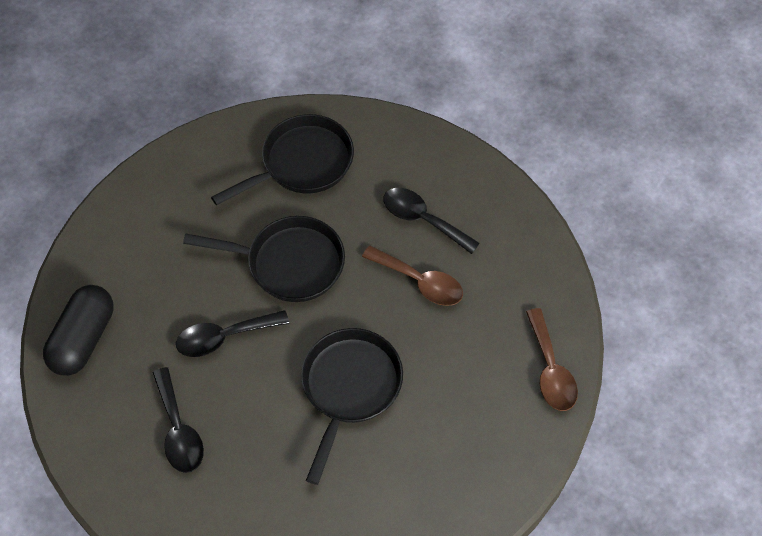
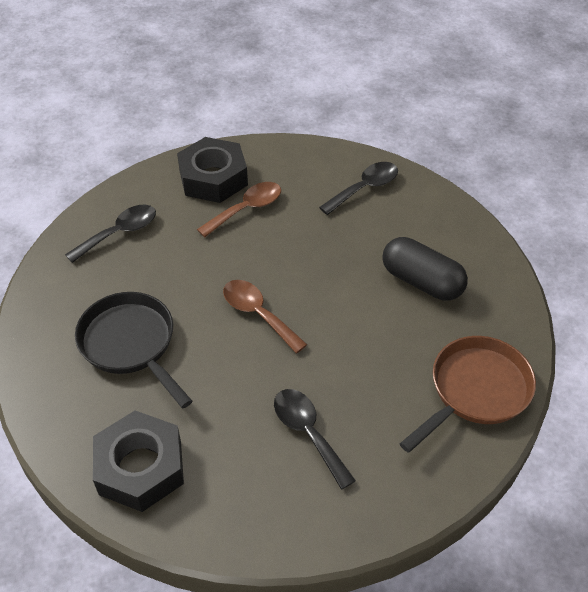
black nut: none = 0 -> [93,410,184,512] [177,137,248,203] = 2
black pan: [183,216,345,302] [211,114,354,206] [301,328,403,485] = 3 -> [75,292,192,408] = 1
brown pan: none = 0 -> [400,336,536,453] = 1

